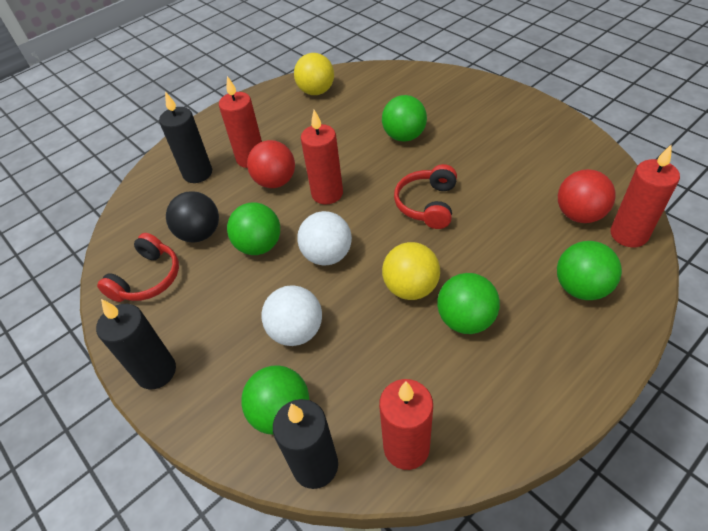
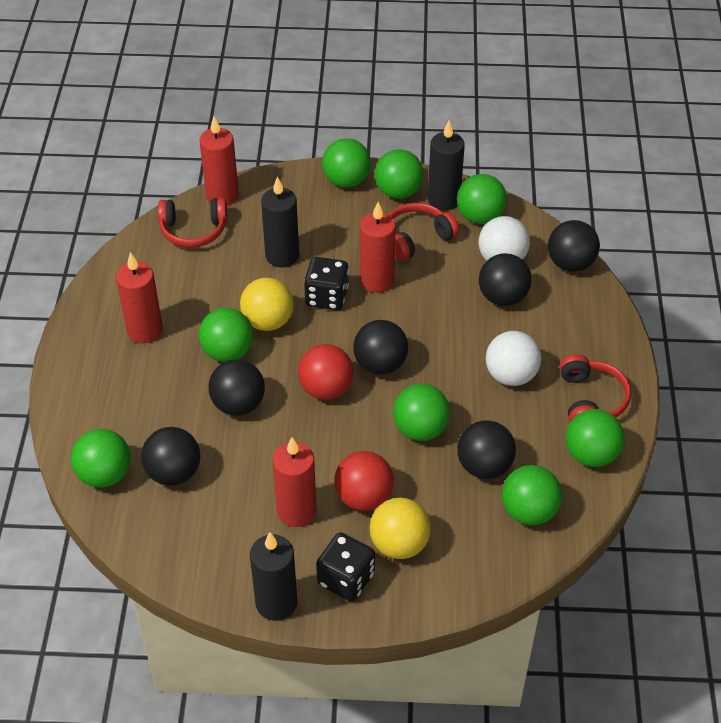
black ball: [166,191,219,243] = 1 -> [141,427,201,486] [208,359,265,416] [353,320,408,375] [457,420,516,479] [479,253,532,306] [548,220,600,272] = 6
black dice: none = 0 -> [304,257,349,310] [316,532,375,602] = 2
green ball: [227,203,280,255] [241,365,309,435] [382,95,427,142] [437,273,500,334] [557,241,622,300] = 5 -> [71,429,131,488] [199,308,253,362] [322,138,371,188] [375,150,424,199] [393,384,450,441] [457,174,507,224] [502,465,562,525] [566,409,624,467] = 8
red headphones: [97,233,179,302] [394,164,457,229] = 2 -> [158,198,227,248] [389,203,459,261] [559,354,631,422] = 3

